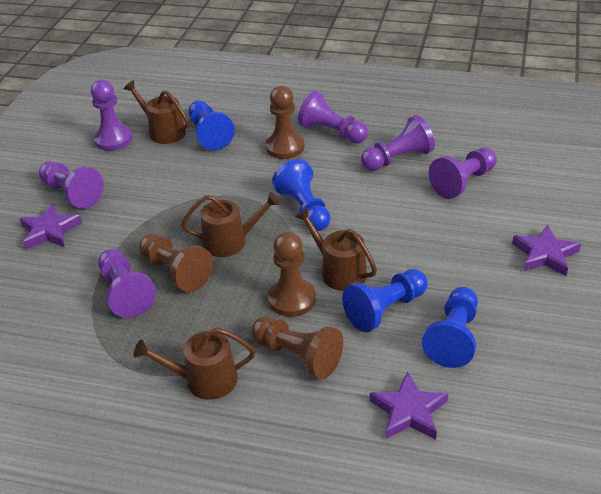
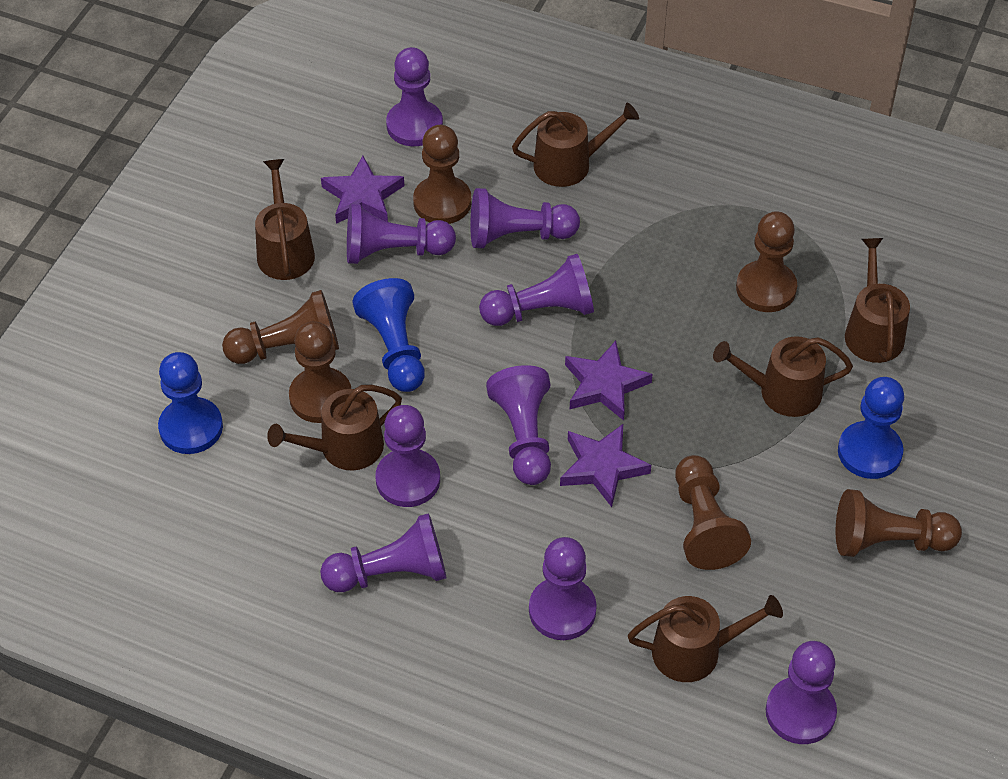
blue pawn: [188,100,235,150] [272,159,331,231] [342,269,428,332] [422,287,478,368] = 4 -> [158,352,223,454] [353,278,425,392] [838,377,904,479] = 3
brown pawn: [139,234,213,292] [251,316,343,380] [266,86,305,159] [268,231,316,317] = 4 -> [222,290,339,364] [289,321,351,423] [413,125,471,224] [675,455,751,570] [736,211,797,312] [836,489,962,557] = 6
brown watering can: [124,81,189,144] [134,328,255,400] [181,192,280,257] [295,208,377,291] = 4 -> [255,159,315,280] [267,385,402,470] [512,102,639,187] [628,595,783,682] [713,336,853,417] [845,238,910,363] = 6
purple pawn: [39,161,104,209] [91,80,133,151] [98,249,156,318] [298,91,368,144] [361,115,435,171] [429,147,497,199] = 6 -> [320,513,446,592] [347,203,456,264] [376,405,440,507] [386,47,443,146] [470,188,580,248] [479,254,594,326] [486,365,551,485] [529,537,597,640] [766,641,837,744] = 9

